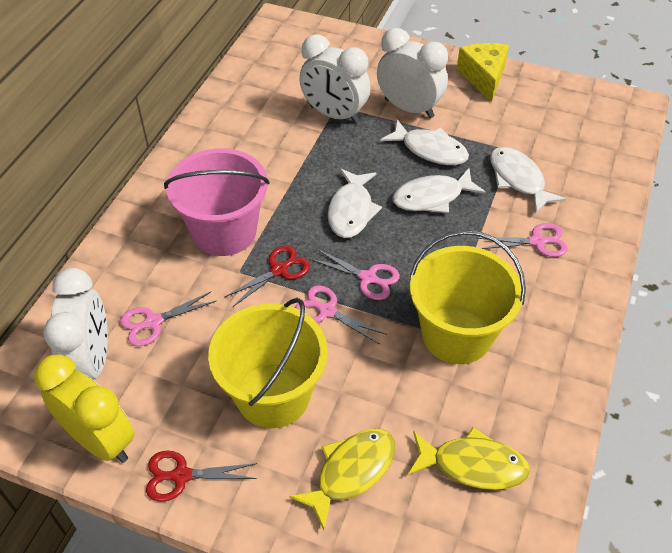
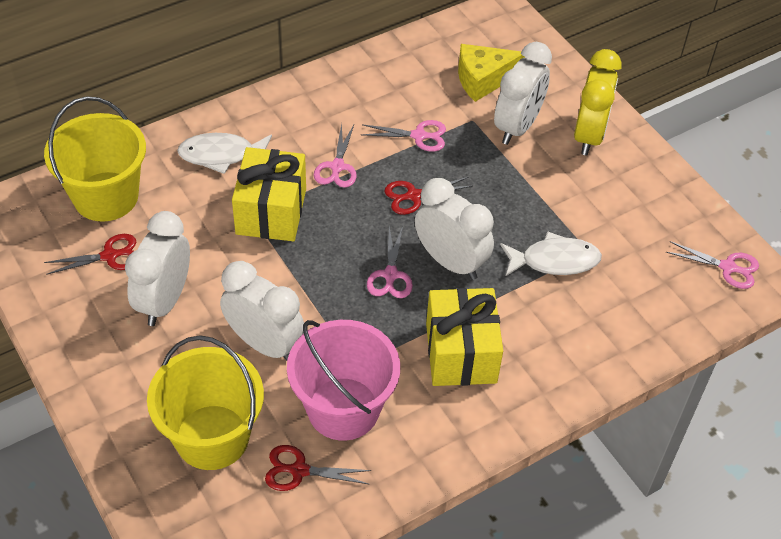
red scissors: [146,450,257,502] [224,245,310,307] = 2 -> [44,234,136,275] [265,445,371,491] [384,177,473,215] = 3
white clock: [43,268,108,380] [299,35,370,124] [377,28,448,118] = 3 -> [125,211,190,326] [220,261,304,361] [415,178,494,280] [494,42,552,145] = 4
white fish: [328,169,382,238] [380,119,469,165] [392,168,486,213] [490,147,566,214] = 4 -> [177,133,272,174] [500,232,602,277] = 2
yellow fish: [289,428,396,530] [408,427,530,490] = 2 -> none = 0
yellow gift: none = 0 -> [232,147,306,241] [426,288,503,386] = 2

